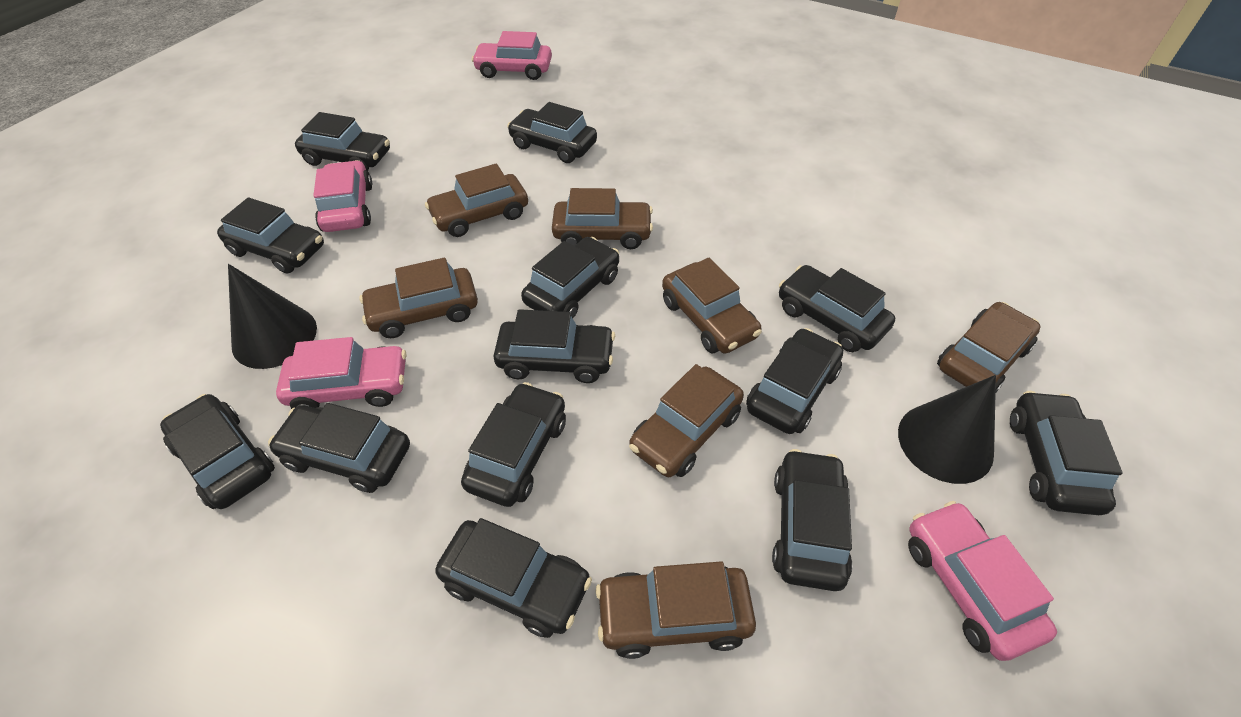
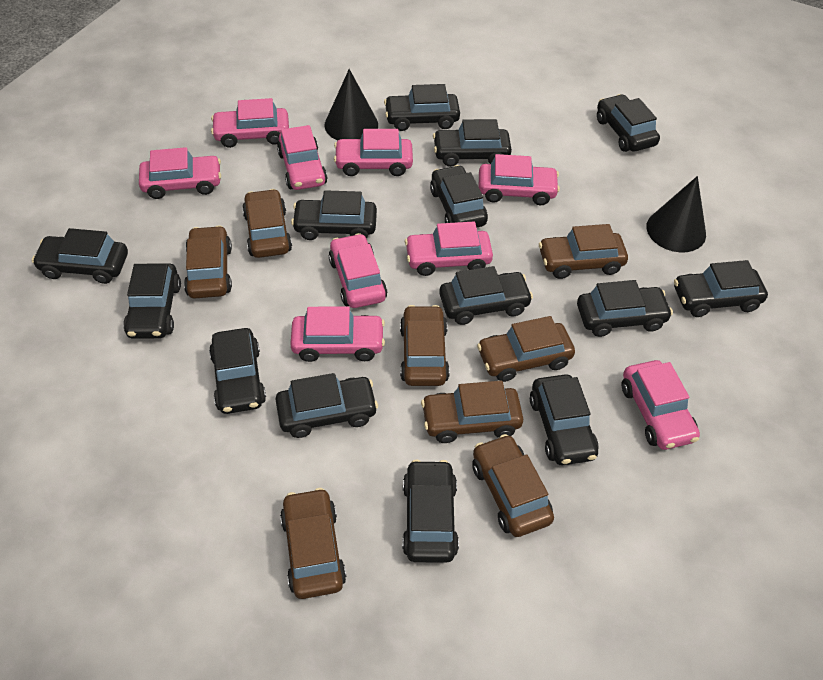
black car: [160,394,275,509] [217,197,324,274] [268,403,410,493] [295,112,390,171] [435,518,592,638] [461,382,566,507] [494,309,615,383] [507,102,597,163] [521,237,619,318] [746,328,843,434] [772,449,852,591] [779,265,895,352] [1010,391,1122,515] = 13 -> [32,228,128,284] [123,263,181,339] [209,328,266,414] [275,373,378,438] [291,190,377,240] [384,84,460,131] [402,459,459,563] [430,165,488,228] [433,119,512,167] [439,266,533,325] [530,374,599,465] [577,280,673,337] [597,94,660,152] [674,260,768,317] = 14
brown car: [359,258,478,338] [425,164,528,237] [552,188,653,249] [596,561,756,659] [629,364,744,477] [662,258,762,354] [937,302,1041,392] = 7 -> [184,225,232,298] [242,189,292,258] [280,488,346,599] [400,305,450,386] [421,381,523,443] [472,434,554,537] [477,316,575,382] [539,224,628,279] = 8
pink car: [276,337,406,409] [313,160,372,232] [472,31,552,80] [908,501,1057,661] = 4 -> [139,147,221,199] [211,98,289,148] [277,125,327,190] [290,306,385,362] [329,233,387,308] [334,129,413,176] [405,221,493,276] [479,154,560,205] [621,360,700,450] = 9

